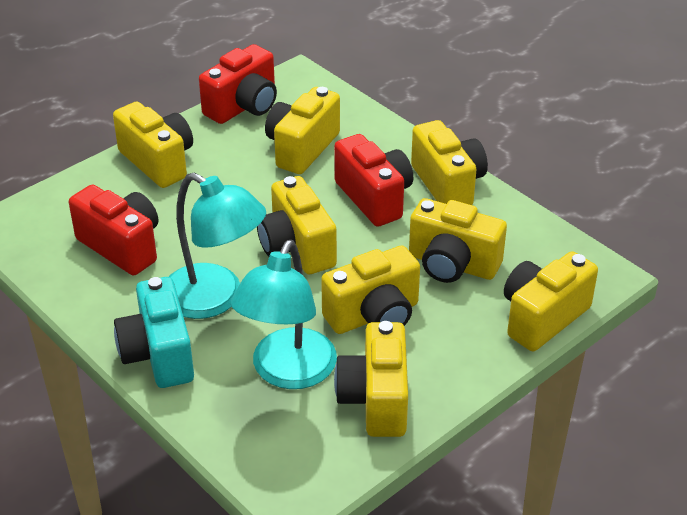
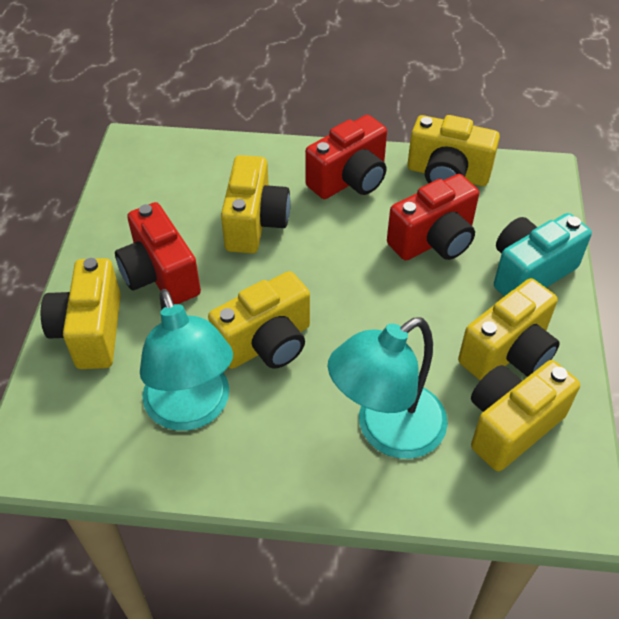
yellow camera: [113,102,193,188] [257,176,337,274] [265,87,340,174] [321,246,420,334] [334,321,408,437] [409,198,507,283] [411,120,488,205] [504,251,598,351] = 8 -> [41,258,121,369] [208,271,310,369] [221,155,291,254] [408,115,500,186] [458,278,560,381] [471,360,580,471] = 6

